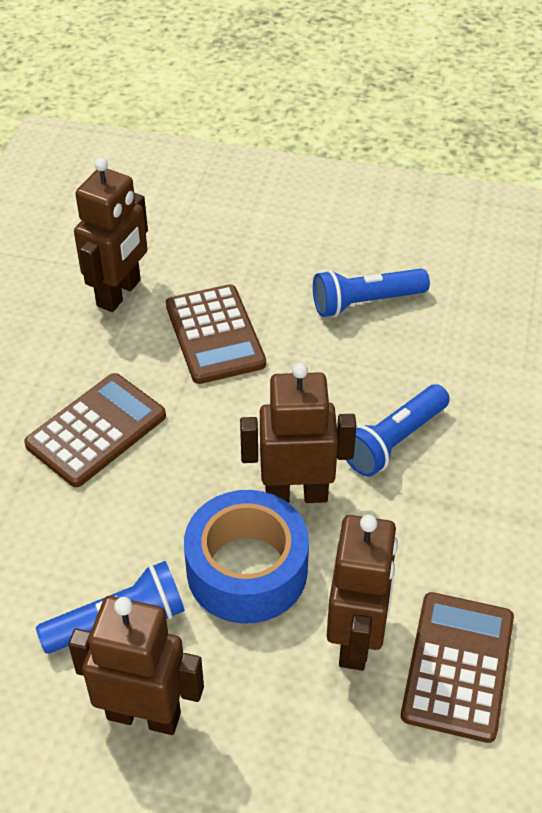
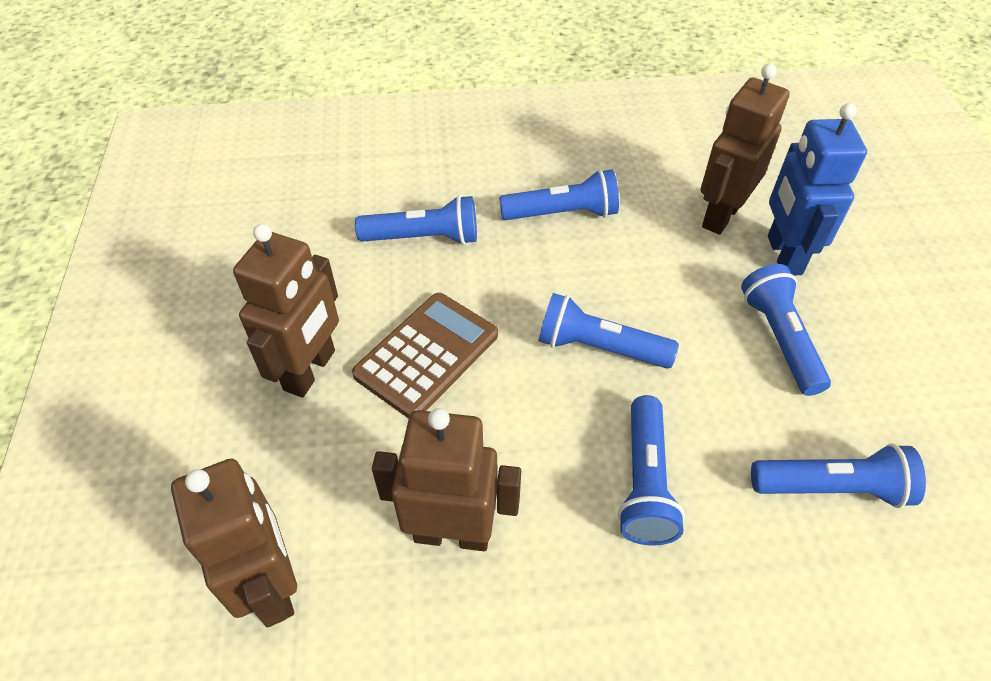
blue flashlight: [36,561,185,654] [313,268,430,317] [346,384,450,477] = 3 -> [355,195,477,245] [499,169,619,220] [539,293,679,369] [618,395,685,546] [741,264,831,396] [751,443,926,508] = 6
blue robot: none = 0 -> [768,103,867,275] = 1
blue tape: [184,490,309,624] = 1 -> none = 0
brown calculator: [24,373,166,487] [166,284,266,384] [401,592,514,743] = 3 -> [352,293,498,418] = 1

